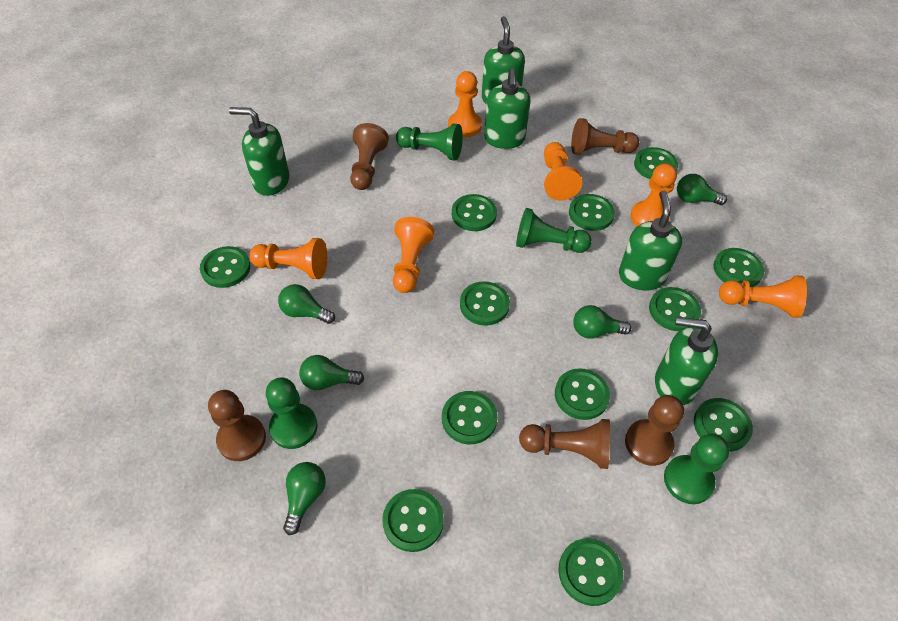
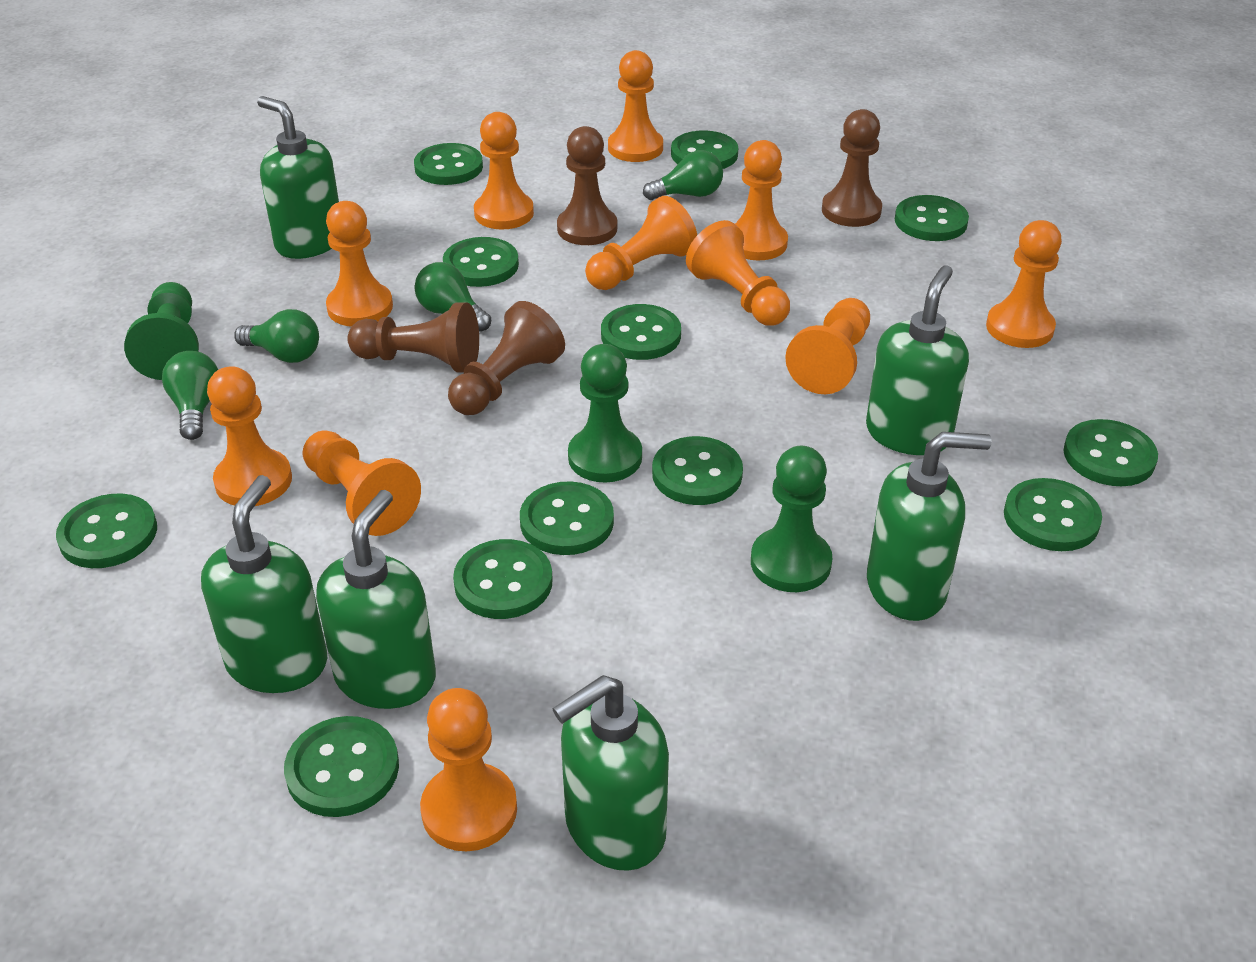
brown pawn: [208,390,266,461] [350,123,389,190] [519,419,610,469] [571,118,639,155] [625,395,684,466] = 5 -> [347,302,479,372] [448,301,565,415] [557,126,617,245] [822,109,882,227] = 4
green light bulb: [278,284,335,324] [283,462,326,535] [299,355,364,390] [573,305,631,339] [677,174,727,205] = 5 -> [162,351,218,440] [234,309,319,363] [415,262,491,332] [643,150,723,200] = 4
green pawn: [266,378,318,449] [396,124,463,160] [516,208,592,253] [664,434,729,504] = 4 -> [124,282,199,380] [568,344,642,483] [751,446,832,592] = 3
green soap dispenser: [229,107,289,196] [482,16,525,104] [484,68,531,149] [619,191,682,290] [655,317,718,405] = 5 -> [201,475,327,693] [257,96,339,259] [316,490,436,709] [552,675,669,871] [866,265,969,455] [867,432,992,621] = 6
orange pawn: [249,238,327,279] [393,217,434,293] [448,71,482,137] [544,142,582,201] [630,163,677,226] [719,276,807,318] = 6 -> [207,366,292,506] [303,430,421,536] [326,201,393,327] [420,688,517,851] [474,112,534,229] [585,196,697,290] [608,50,663,162] [686,220,790,326] [735,140,788,260] [785,298,870,394] [986,220,1062,348] = 11

